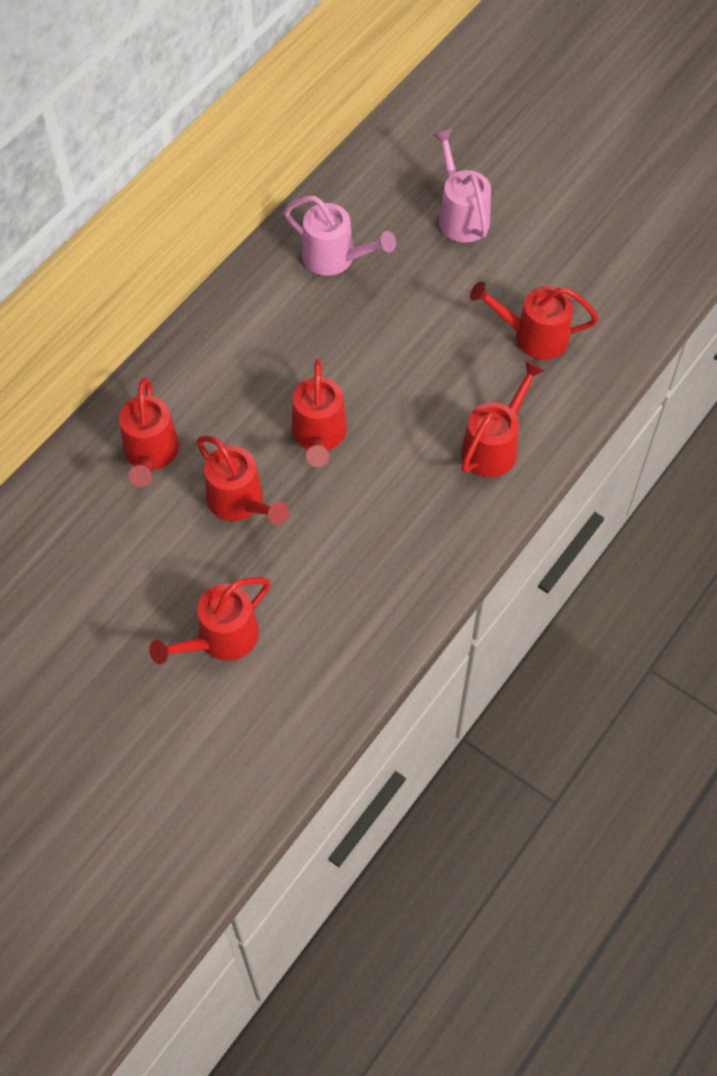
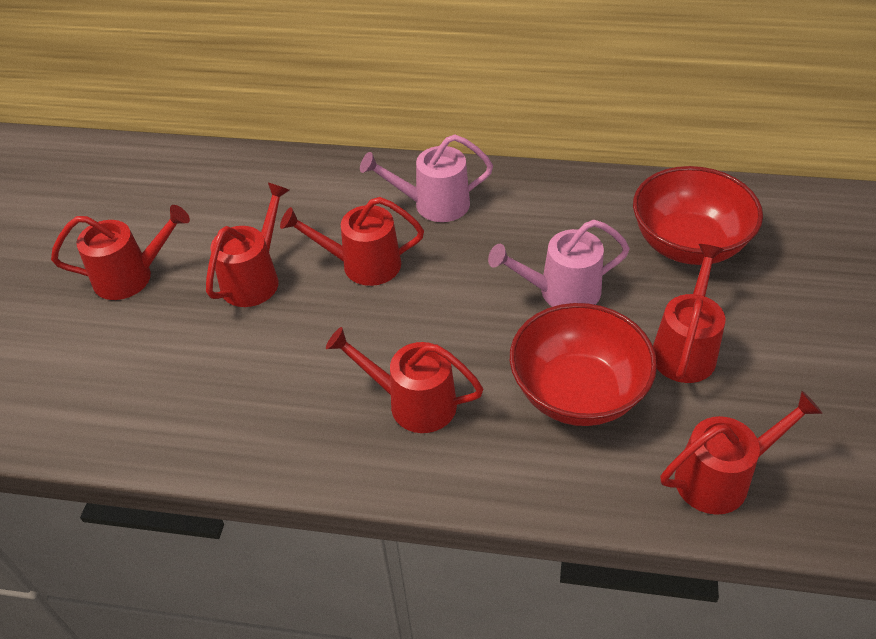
red bowl: none = 0 -> [510,303,657,426] [633,166,763,265] = 2

